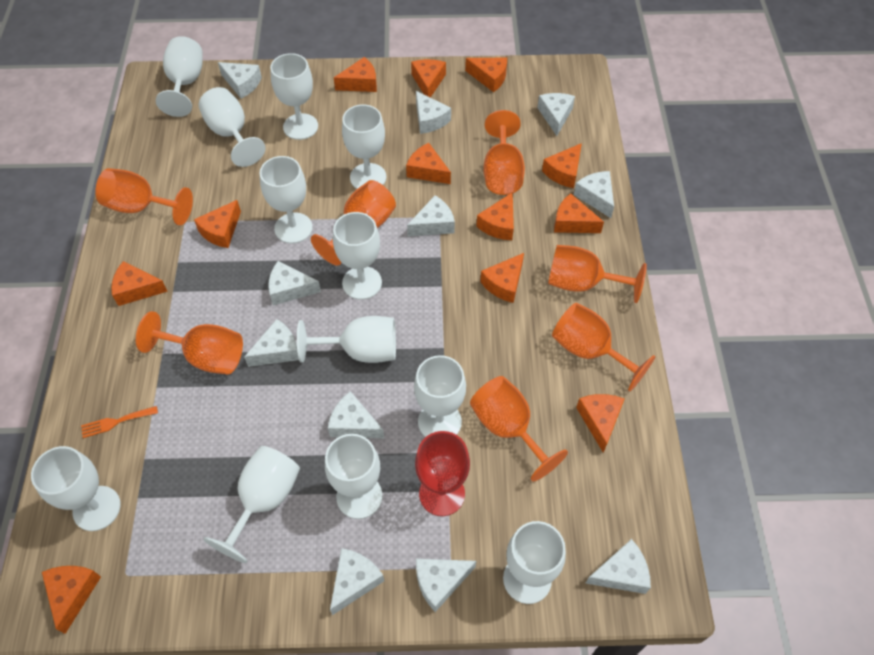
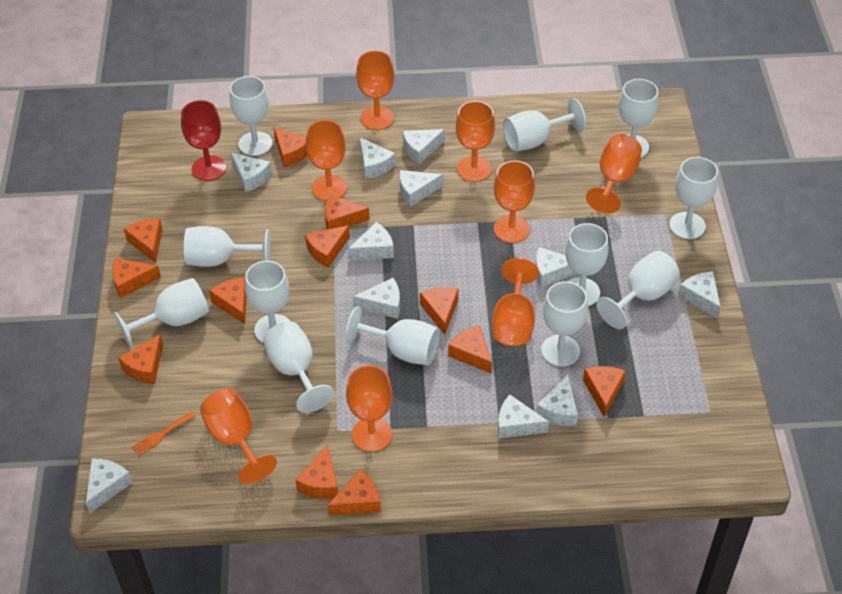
orange goblet: [95,168,193,225] [136,311,243,374] [311,180,396,266] [470,376,568,482] [483,110,525,195] [548,245,647,303] [552,303,655,392] = 7 -> [200,389,277,484] [306,120,347,201] [346,365,393,452] [356,51,394,130] [456,101,495,182] [492,258,539,346] [494,161,535,243] [586,134,642,214] = 8

